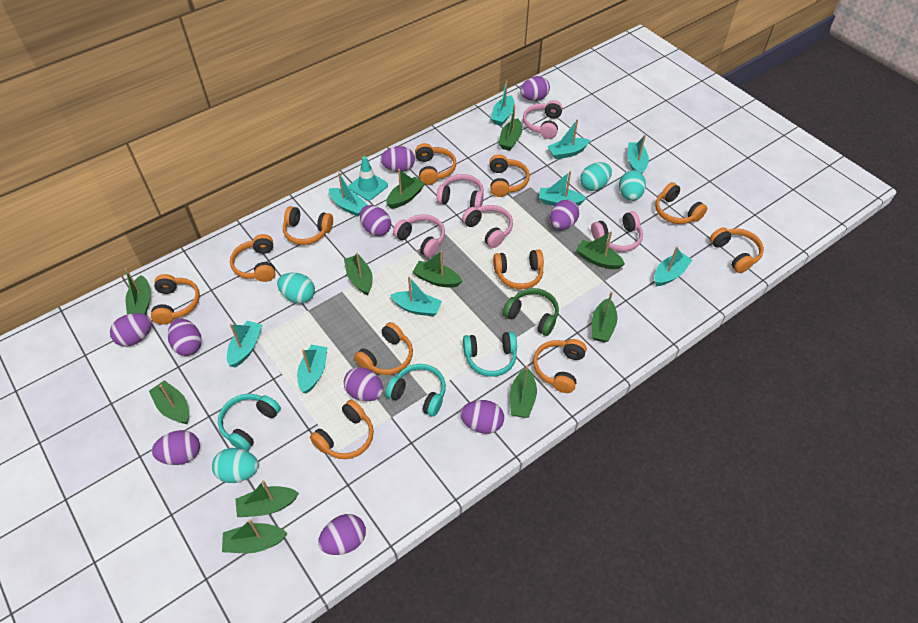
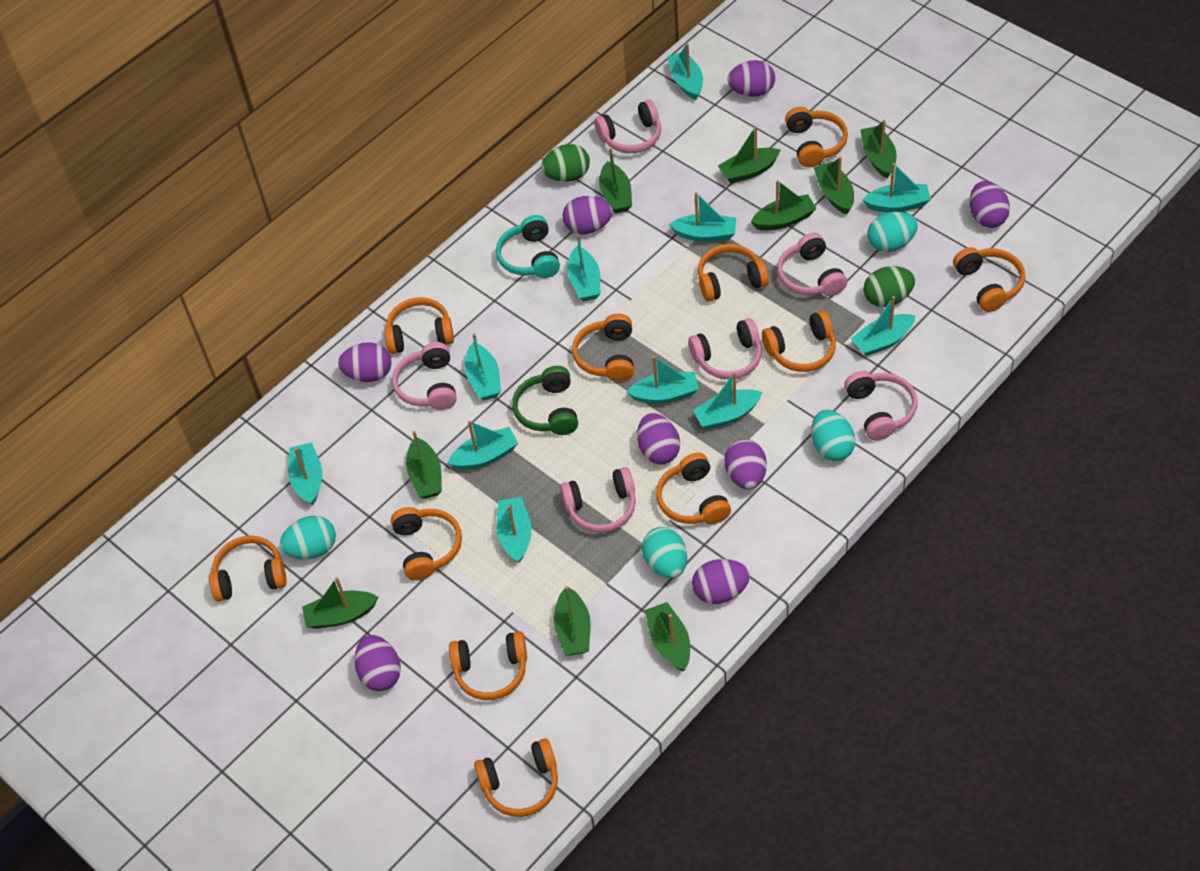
green boat: [125,268,151,315] [149,380,189,424] [222,519,288,553] [235,480,299,517] [344,253,373,295] [387,169,425,209] [413,251,462,288] [499,104,522,151] [510,366,537,418] [576,231,625,269] [592,292,617,343] = 11 -> [302,577,378,629] [406,431,442,499] [554,586,591,656] [599,148,632,214] [645,602,690,672] [718,126,780,184] [751,180,817,231] [814,157,854,214] [860,120,896,178] = 9
green egg: none = 0 -> [541,144,590,182] [864,266,915,308] = 2
pink headphones: [393,214,445,258] [436,174,484,208] [462,205,513,248] [523,100,563,139] [591,211,643,252] = 5 -> [392,342,457,410] [560,467,636,533] [595,100,661,153] [688,318,762,379] [777,233,847,296] [844,371,918,440] = 6
purple egg: [110,313,152,346] [152,430,200,465] [168,319,202,356] [318,514,366,555] [344,367,383,401] [360,205,391,236] [380,146,415,172] [460,400,504,434] [520,76,550,101] [550,200,579,230] = 10 -> [338,342,392,382] [354,635,401,691] [562,196,612,234] [637,413,680,465] [692,559,750,604] [724,439,767,490] [728,60,775,97] [969,181,1010,228] = 8
turquoise boat: [227,321,262,368] [297,345,328,394] [329,172,368,217] [390,276,442,316] [491,80,514,126] [539,171,586,206] [547,119,590,159] [627,135,649,174] [654,246,692,286] = 9 -> [288,442,322,506] [448,420,518,470] [465,333,501,400] [496,497,532,563] [567,235,600,302] [627,356,699,404] [667,43,703,100] [669,192,736,242] [693,372,762,429] [851,296,915,356] [862,163,931,213] = 11
turquoise headphones: [218,394,281,451] [386,364,446,417] [463,332,517,377] = 3 -> [496,215,560,278] = 1
turquoise traffic cone: [348,156,388,201] = 1 -> none = 0

